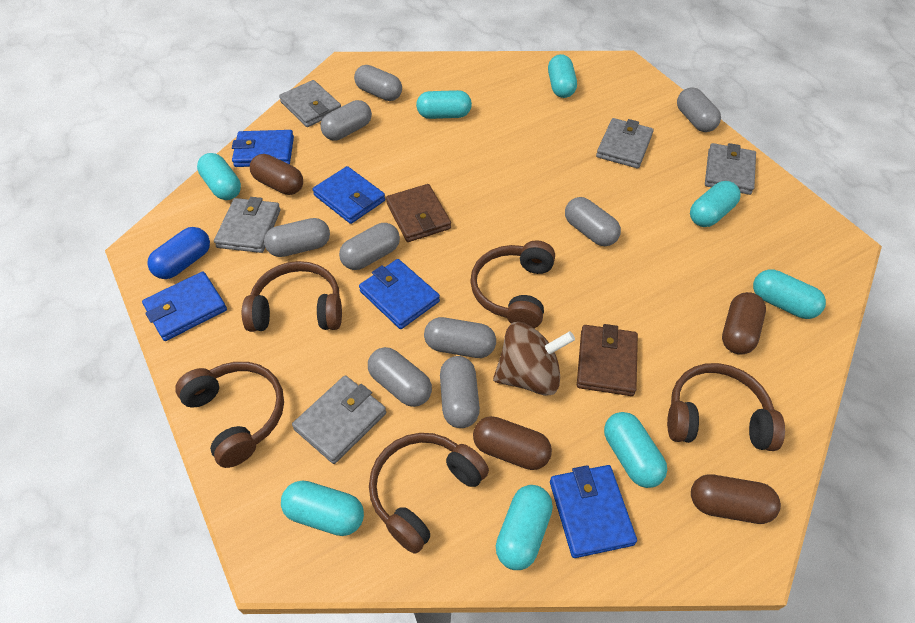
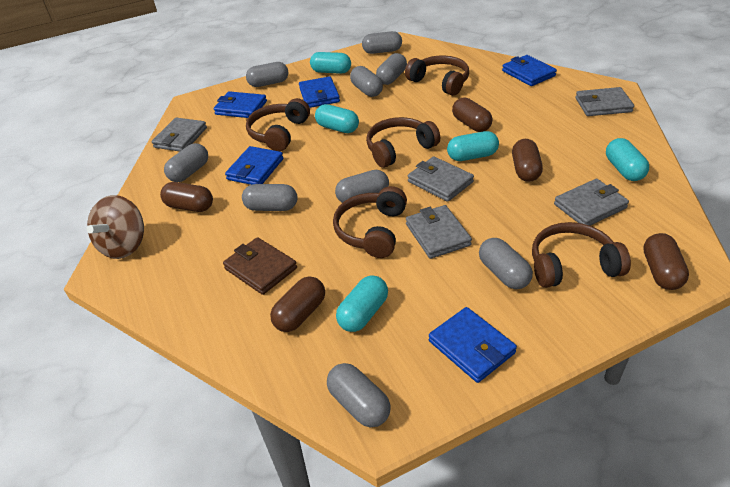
blue capsule: [147,227,210,279] = 1 -> none = 0
brown capsule: [250,154,303,195] [473,416,552,470] [691,474,781,524] [722,292,766,355] = 4 -> [160,182,213,212] [270,277,325,332] [452,97,493,132] [512,139,543,182] [643,233,689,290] = 5
brown wallet: [386,184,451,242] [577,324,638,396] = 2 -> [223,237,297,295] = 1
turquoise capsule: [197,153,241,200] [281,480,364,536] [416,90,472,119] [496,485,553,570] [548,54,577,98] [604,412,667,488] [690,181,741,227] [753,270,826,319] = 8 -> [310,52,351,74] [315,104,359,133] [336,276,388,332] [447,131,499,161] [606,138,649,181] = 5

